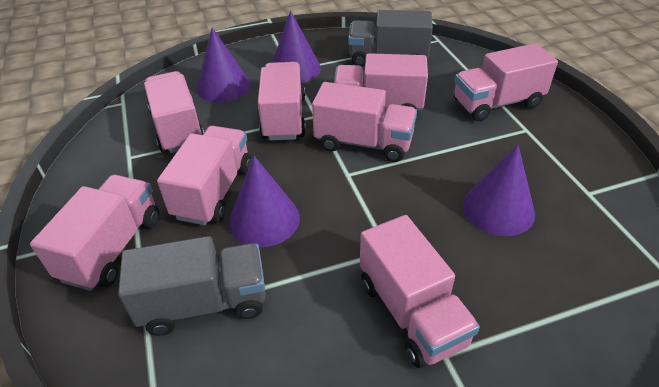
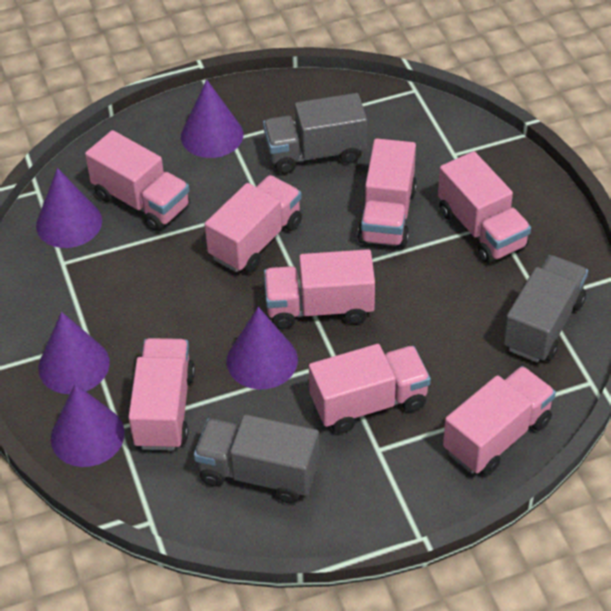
grey truck: [118,236,266,336] [348,10,433,67] = 2 -> [194,414,319,503] [263,93,367,174] [503,255,588,362] = 3
purple cone: [196,28,251,103] [229,156,300,247] [272,11,321,83] [463,145,535,236] = 4 -> [36,168,102,248] [38,312,110,394] [51,384,125,467] [181,80,243,158] [227,307,298,389] = 5

